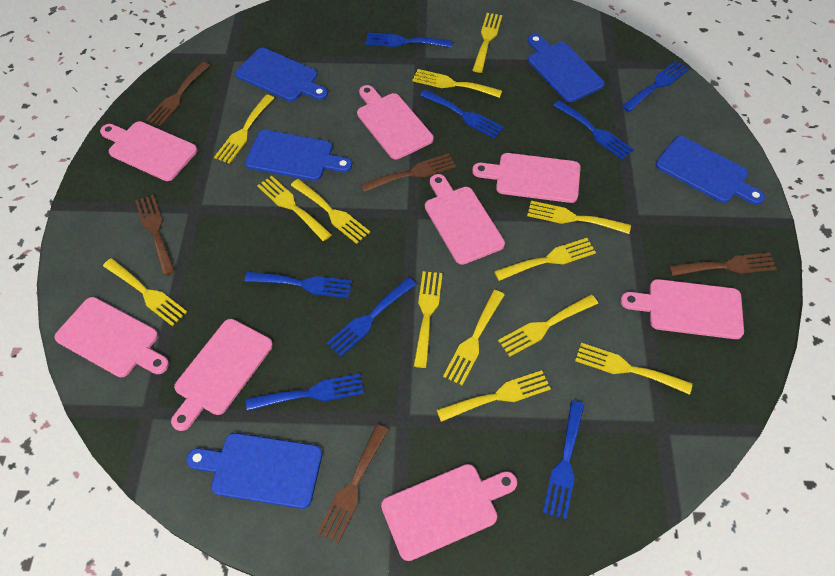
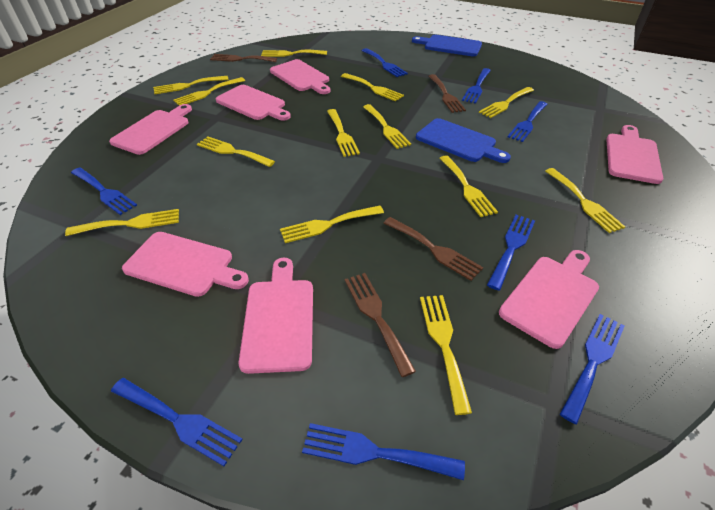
blue cutting board: [186,433,322,509] [235,48,328,101] [245,130,352,181] [528,34,605,102] [656,136,765,205] = 5 -> [412,35,482,57] [416,118,511,163] = 2
brown fork: [135,195,175,276] [146,62,210,126] [317,424,389,543] [360,153,456,192] [669,253,777,276] = 5 -> [210,54,277,62] [345,273,416,377] [384,217,483,281] [428,74,466,113] = 4
pink cutting board: [54,297,169,377] [100,121,198,181] [171,319,273,431] [357,85,434,159] [381,464,517,561] [425,174,505,265] [472,153,581,203] [620,279,744,339] = 8 -> [109,104,192,155] [122,232,249,297] [216,85,291,121] [238,258,313,374] [270,59,330,94] [499,250,599,349] [606,125,663,184] = 7

